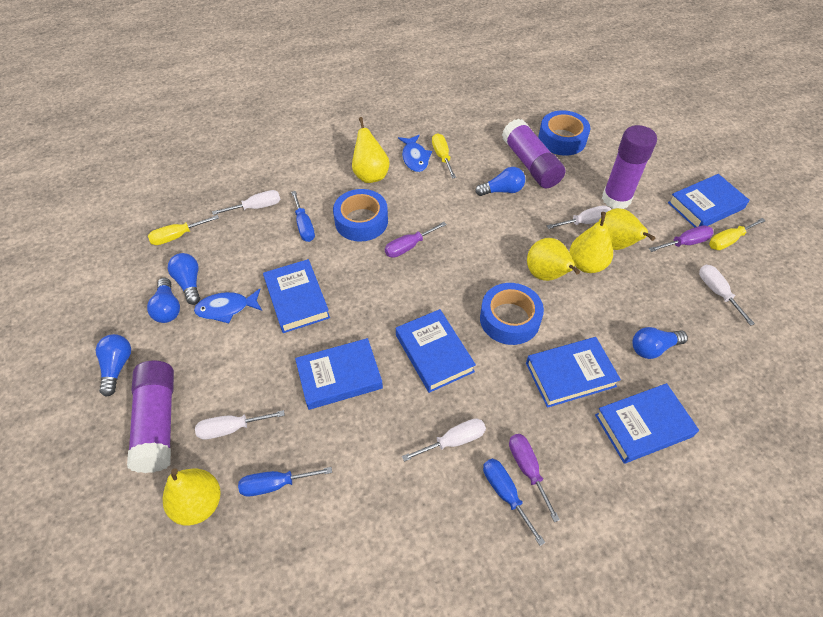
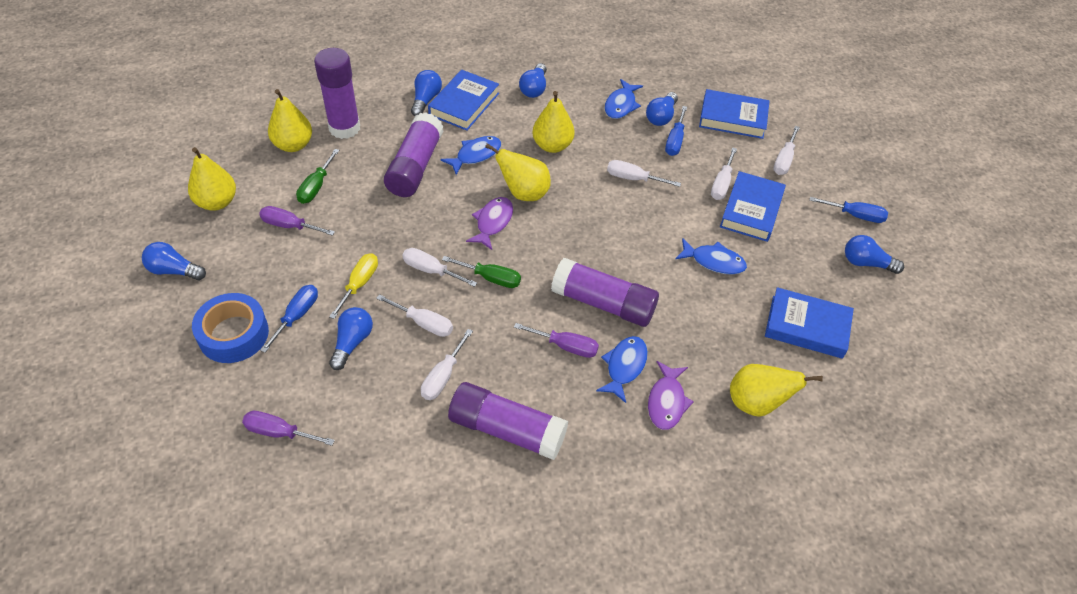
blue book: [263,259,330,333] [295,338,383,410] [396,309,476,393] [526,337,621,408] [595,383,699,464] [668,174,750,227] = 6 -> [428,70,499,131] [699,89,769,139] [720,171,786,242] [765,287,854,359] = 4
blue fish: [194,289,262,323] [398,135,432,172] = 2 -> [440,136,501,175] [596,336,648,403] [605,79,643,119] [675,238,747,275] = 4
blue light bulb: [96,334,131,397] [147,278,180,323] [167,253,200,305] [475,167,525,196] [633,327,688,359] = 5 -> [142,242,206,280] [329,307,373,370] [411,70,442,116] [519,63,547,98] [646,92,678,126] [845,235,904,274] = 6
blue tape: [333,189,388,242] [480,283,544,345] [538,110,590,156] = 3 -> [192,293,269,363] = 1
green screwdriver: none = 0 -> [296,149,339,204] [442,256,521,288] = 2
purple fish: none = 0 -> [466,197,513,250] [648,361,694,430] = 2
purple glue stick: [127,361,174,473] [502,119,565,188] [602,125,657,209] = 3 -> [314,48,360,139] [384,112,444,197] [448,382,568,460] [551,258,659,327] = 4
white screwdriver: [195,410,285,439] [212,190,281,215] [402,418,486,462] [547,206,611,229] [699,265,755,326] = 5 -> [376,294,453,337] [402,248,477,287] [421,329,473,400] [607,160,681,187] [711,147,737,200] [773,126,800,175] = 6
yellow screwdriver: [148,215,219,245] [432,133,456,179] [709,218,766,250] = 3 -> [329,253,378,319] = 1

